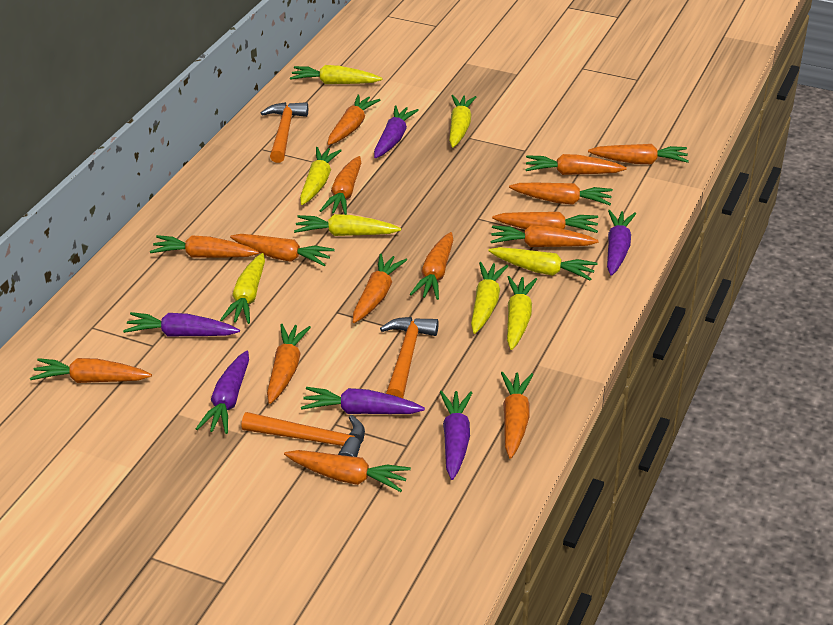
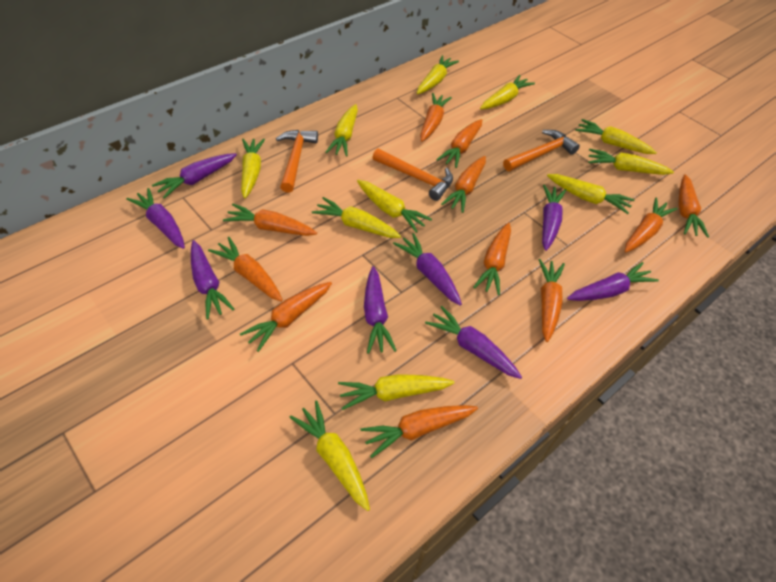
orange carrot: [30,358,152,383] [150,235,259,258] [230,234,335,266] [267,324,311,404] [284,450,411,492] [320,156,361,215] [327,94,380,145] [353,254,407,323] [409,232,453,300] [490,225,599,247] [492,212,598,233] [501,372,533,459] [509,183,613,205] [525,154,627,175] [588,144,689,164] = 15 -> [208,237,283,302] [223,204,317,236] [240,282,332,352] [361,405,478,458] [420,93,452,142] [436,119,482,168] [441,156,486,213] [473,222,511,295] [539,259,565,342] [625,197,678,252] [678,174,709,238] = 11
purple carrot: [123,312,240,337] [196,351,249,434] [301,387,425,414] [374,105,419,158] [440,391,472,480] [607,210,636,275] = 6 -> [126,188,185,249] [152,153,237,199] [191,240,235,319] [364,266,397,354] [393,233,462,306] [425,306,522,379] [542,185,566,251] [567,262,659,301] = 8
yellow carrot: [220,253,265,324] [290,65,382,84] [294,214,401,236] [300,147,342,205] [449,95,476,147] [471,262,508,334] [488,247,597,281] [507,276,537,350] = 8 -> [241,139,265,199] [289,400,370,511] [312,197,401,238] [325,104,358,156] [338,374,455,410] [357,180,432,233] [417,55,459,94] [480,75,535,109] [547,174,634,214] [576,119,657,154] [588,149,674,175] = 11

